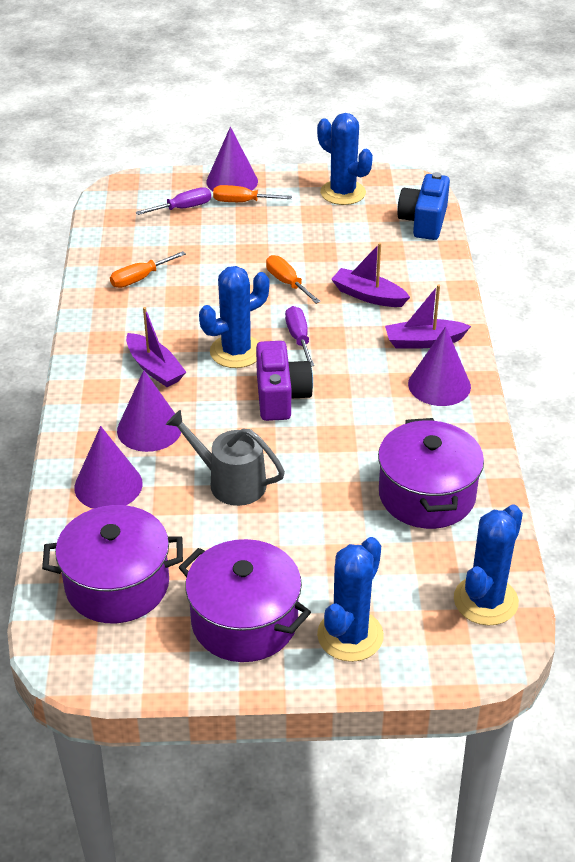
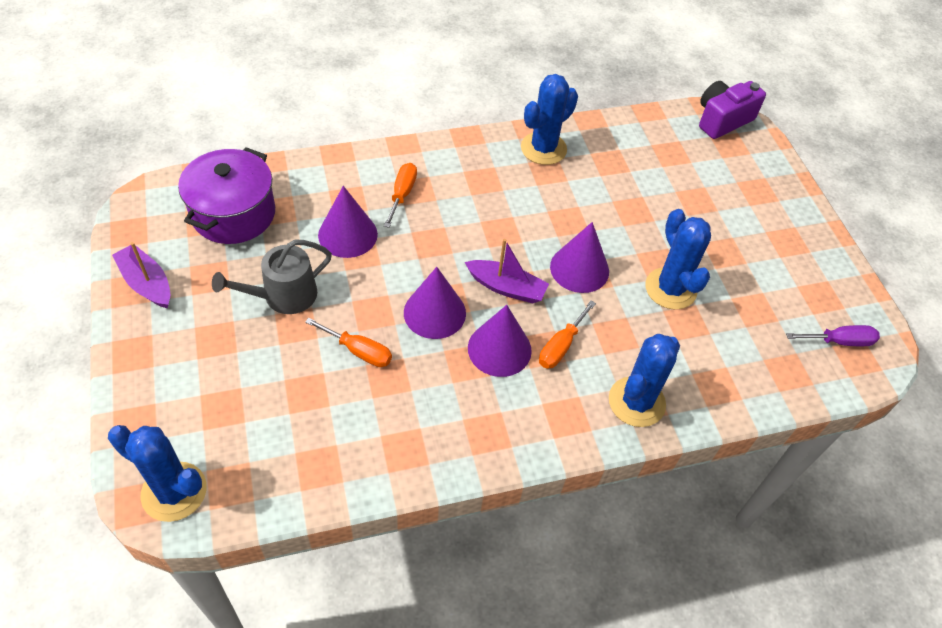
blue camera: [398,172,450,240] = 1 -> none = 0
purple boat: [126,307,186,387] [331,243,410,307] [385,285,471,349] = 3 -> [112,242,170,308] [465,239,549,303] = 2
purple pot: [42,505,183,623] [178,539,311,662] [378,418,484,529] = 3 -> [178,147,275,244] = 1
purple screwdriver: [136,187,211,215] [285,306,314,366] = 2 -> [786,325,880,346] = 1

